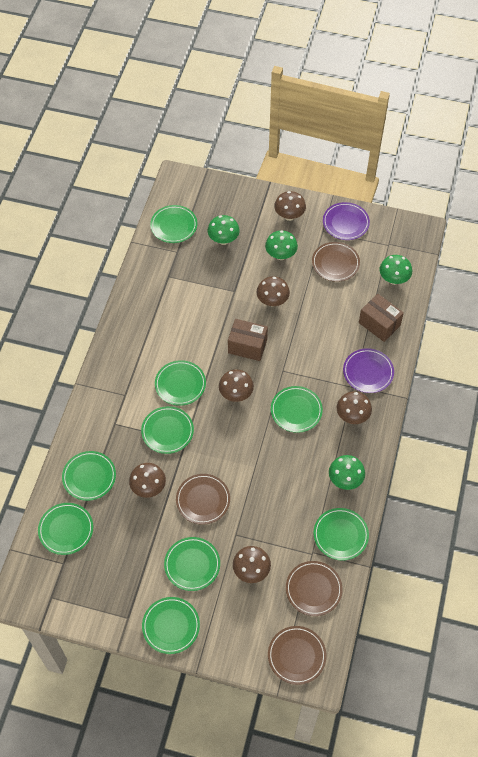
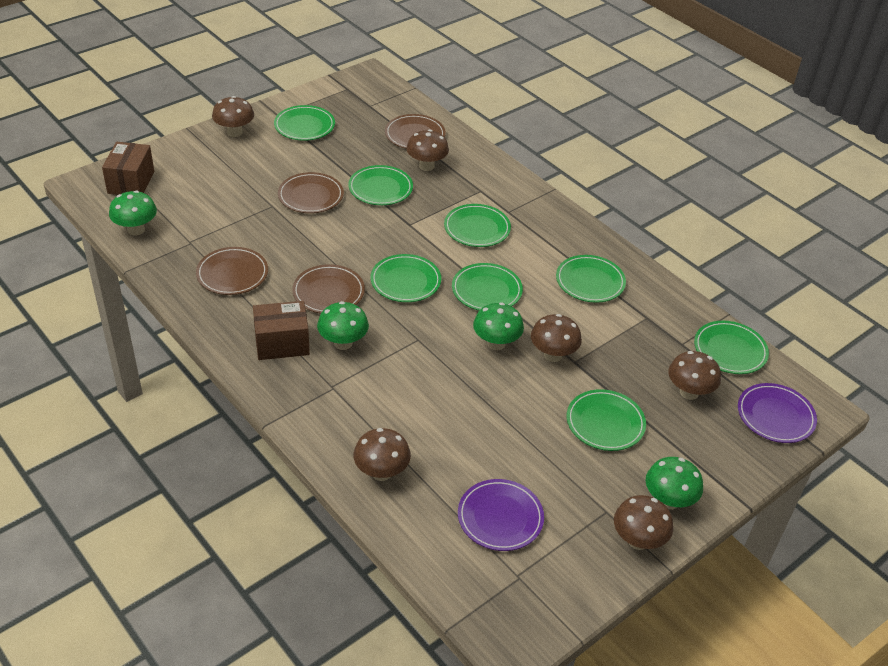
green plate: [38,503,93,555] [62,451,116,501] [141,406,194,454] [142,597,200,654] [150,205,197,243] [155,360,206,406] [164,537,220,591] [271,386,323,433] [313,508,369,560] = 9 -> [274,105,335,141] [348,165,413,205] [371,254,441,302] [444,204,511,247] [452,263,523,310] [556,255,626,303] [567,389,646,451] [694,321,769,374] = 8

